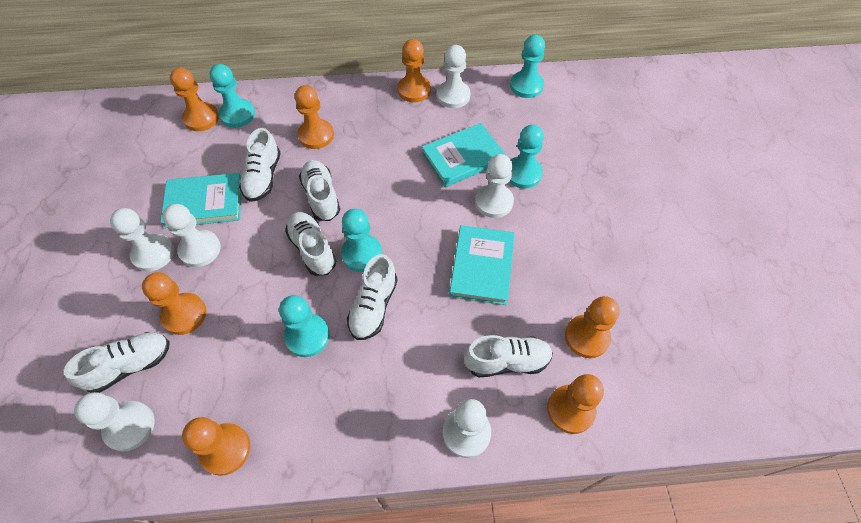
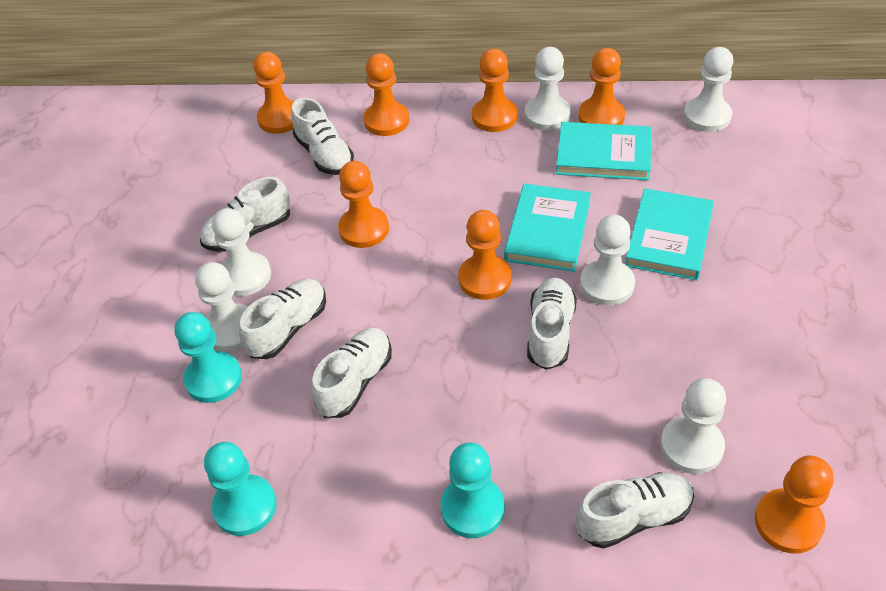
turquoise pawn: [209,64,255,128] [279,295,330,357] [341,209,382,272] [509,125,544,189] [510,35,545,98] = 5 -> [175,312,242,403] [204,442,276,536] [441,443,505,538] = 3

